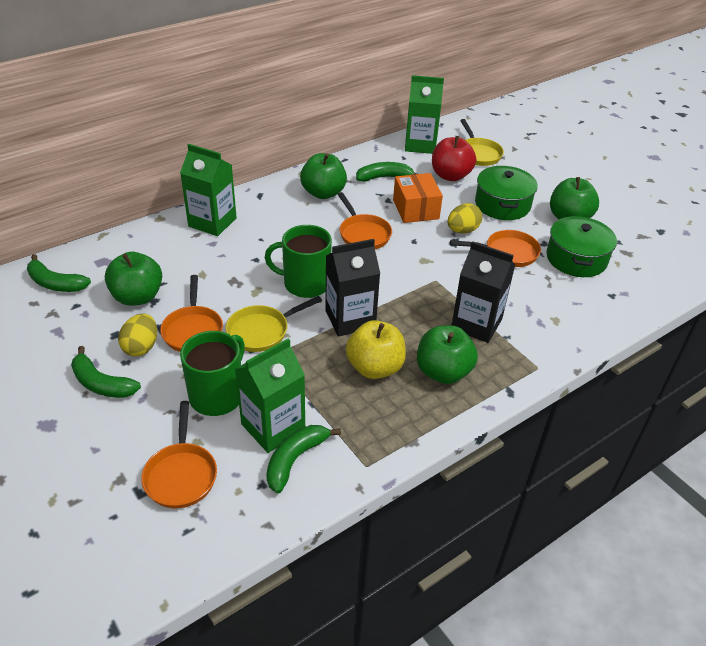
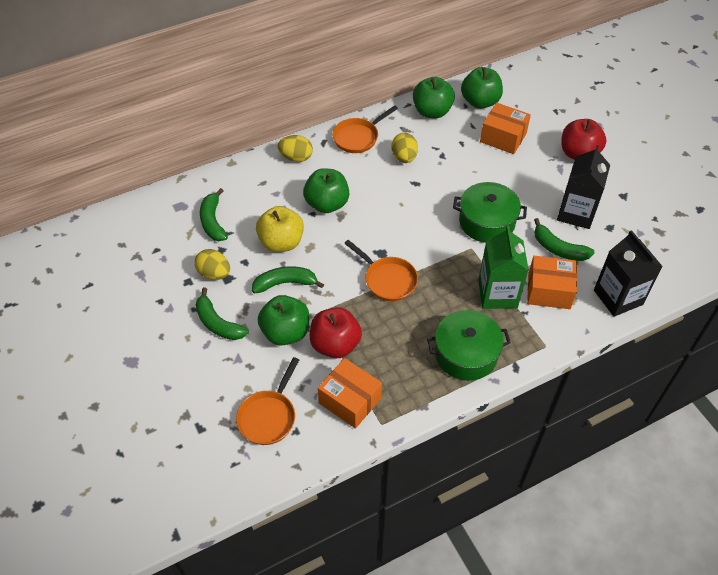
green carton: [180,144,237,236] [235,338,305,453] [405,75,444,154] = 3 -> [478,226,529,309] = 1
green mug: [180,331,245,416] [265,225,332,298] = 2 -> none = 0
orange box: [393,173,443,223] = 1 -> [318,358,382,429] [480,103,531,154] [527,256,577,309] = 3
orange pan: [141,401,217,508] [160,275,223,352] [337,192,392,249] [450,230,541,267] = 4 -> [236,357,299,445] [332,105,398,153] [344,240,418,301] = 3
red apple: [432,136,476,181] = 1 -> [310,307,362,358] [561,119,606,160] = 2
yellow egg: [118,314,157,356] [448,203,482,234] = 2 -> [195,249,230,280] [278,135,313,162] [391,133,418,163] = 3
yellow pan: [226,296,322,352] [460,119,504,166] = 2 -> none = 0

